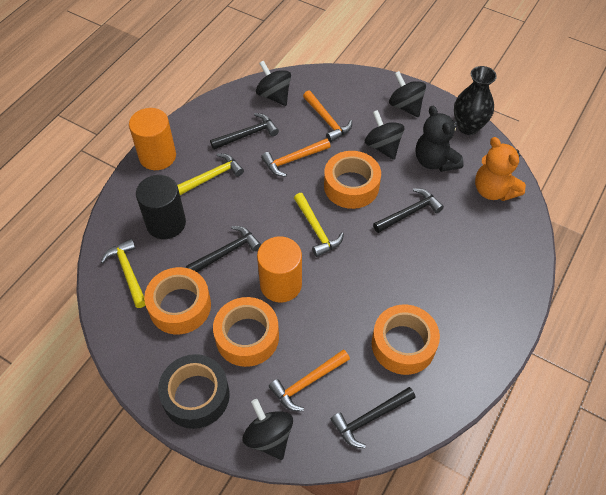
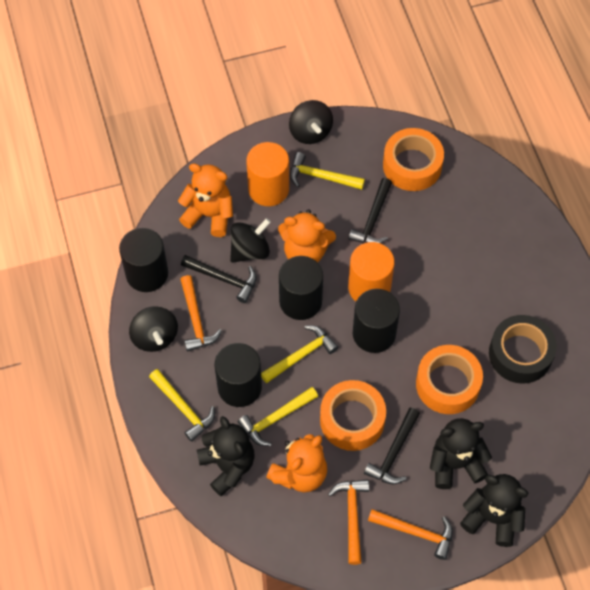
black cylinder: [136,175,186,239] = 1 -> [119,228,168,292] [215,343,262,407] [279,256,323,320] [353,289,400,353] = 4
black hammer: [186,226,261,272] [210,113,279,150] [331,387,416,448] [373,188,444,233] = 4 -> [181,255,257,303] [348,178,392,244] [364,408,420,484] = 3
black spinning top: [243,399,293,460] [256,61,291,106] [365,110,404,160] [389,71,426,117] = 4 -> [129,306,178,352] [230,218,271,263] [289,100,333,144] = 3
black teddy bear: [416,106,464,172] = 1 -> [197,416,255,496] [430,418,492,489] [460,474,528,547] = 3
black vase: [454,66,497,135] = 1 -> none = 0
orange tape: [144,267,211,334] [213,297,279,367] [324,151,381,209] [372,305,440,375] = 4 -> [320,380,386,451] [383,128,444,191] [416,345,483,414] = 3
orange teddy bear: [475,137,526,201] = 1 -> [178,163,233,237] [266,434,327,492] [278,210,336,262] = 3
yellow hammer: [101,239,145,308] [177,153,244,195] [294,193,344,257] = 3 -> [149,369,215,442] [238,387,318,446] [261,326,338,383] [290,152,365,190] = 4

